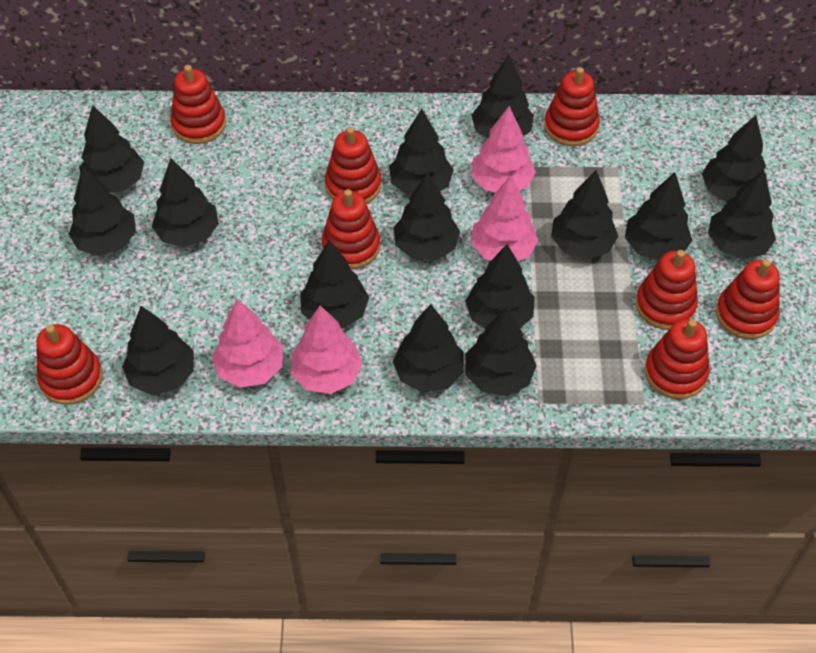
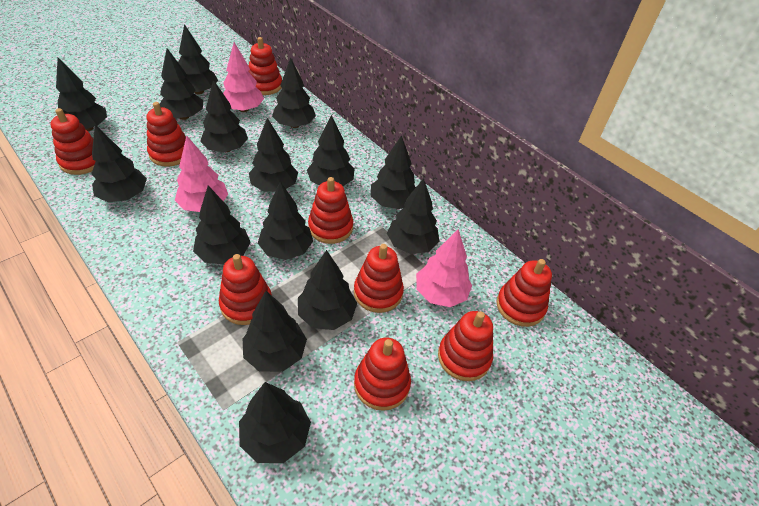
pink tree: [212,299,284,388] [291,305,363,394] [471,106,536,193] [471,175,538,261] = 4 -> [175,135,228,212] [223,42,264,112] [416,229,472,307] = 3
red stacking toy: [36,324,103,405] [170,65,226,144] [322,189,380,269] [325,127,381,204] [544,67,600,146] [635,250,698,330] [645,319,710,399] [716,259,780,339] = 8 -> [50,108,96,175] [147,102,186,167] [219,254,272,325] [248,37,282,95] [308,177,353,244] [354,244,404,313] [354,338,411,411] [438,311,493,381] [496,259,552,327] = 9

